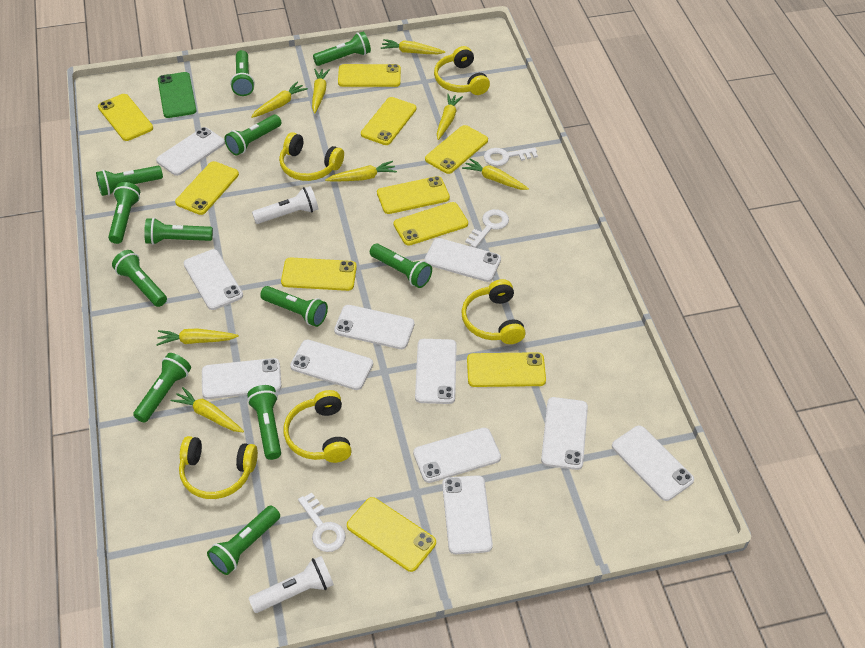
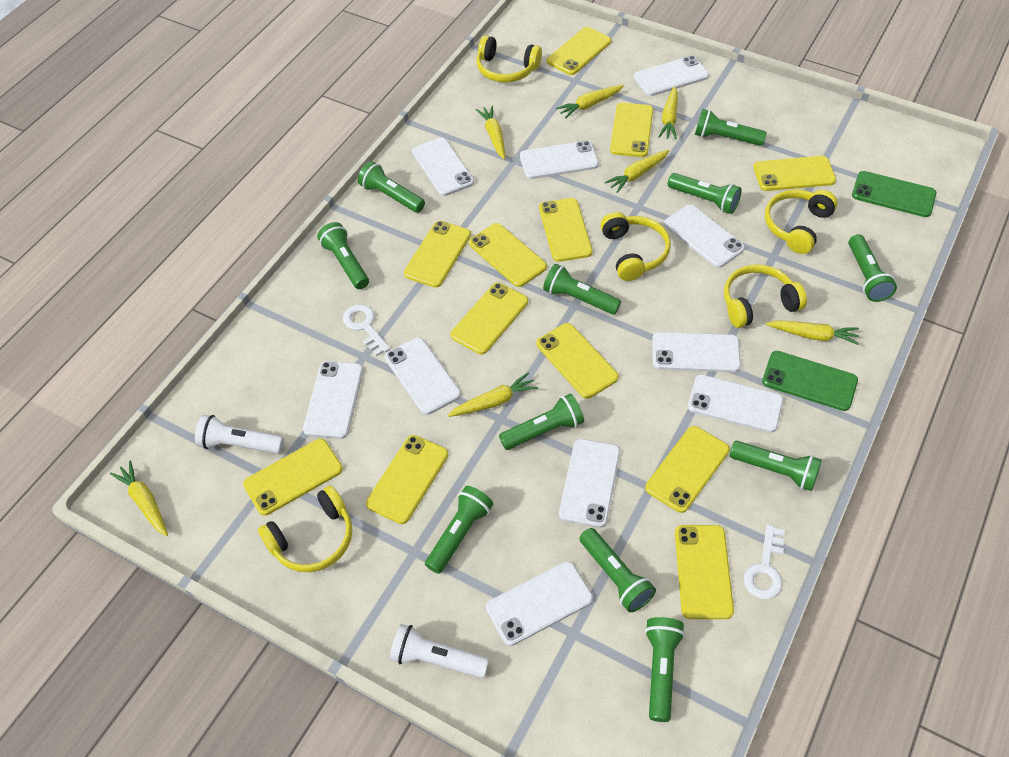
green flashlight: [96,166,163,196] [108,182,140,244] [112,250,167,307] [133,353,191,423] [144,218,213,245] [207,505,280,575] [225,115,282,156] [230,50,255,96] [247,385,281,460] [260,286,328,327] [313,32,371,66] [370,244,432,288] = 12 -> [317,222,369,289] [358,161,425,213] [425,486,493,574] [499,394,584,450] [543,264,621,315] [579,528,656,612] [645,617,685,722] [668,173,742,214] [695,109,767,146] [730,441,822,491] [848,234,897,302] = 11
green phone: [158,72,197,118] = 1 -> [762,351,858,411] [852,171,936,217] = 2
white key: [298,493,346,552] [465,209,509,248] [484,148,538,166] = 3 -> [343,304,390,356] [744,525,785,599] = 2
white phone: [156,127,225,176] [184,249,243,310] [202,358,281,399] [290,340,373,390] [334,305,415,349] [413,428,501,483] [415,339,457,404] [424,238,501,282] [442,475,493,554] [541,397,588,470] [612,425,694,501] = 11 -> [303,361,363,439] [385,337,461,415] [412,137,474,196] [486,561,593,646] [520,141,599,179] [559,439,620,528] [634,56,709,96] [652,332,741,372] [664,205,745,268] [688,374,783,433] = 10
yellow carrot: [156,328,239,346] [171,387,244,432] [251,82,308,118] [312,69,330,113] [325,161,397,182] [381,39,445,54] [437,94,463,140] [462,158,529,190] = 8 -> [110,461,168,536] [448,372,538,417] [476,106,505,160] [556,85,624,119] [605,150,670,193] [658,86,678,139] [766,320,859,345] = 7
yellow phone: [98,94,153,141] [175,161,239,215] [281,257,357,291] [338,64,401,87] [347,497,436,572] [361,97,417,145] [377,176,450,214] [394,202,468,246] [425,125,488,174] [467,352,546,387] = 10 -> [243,439,343,516] [366,435,448,524] [404,221,471,288] [451,282,528,354] [469,223,547,287] [537,323,619,399] [539,198,593,262] [547,27,611,75] [610,103,653,157] [645,426,730,513] [675,525,734,619] [753,156,836,191] = 12

